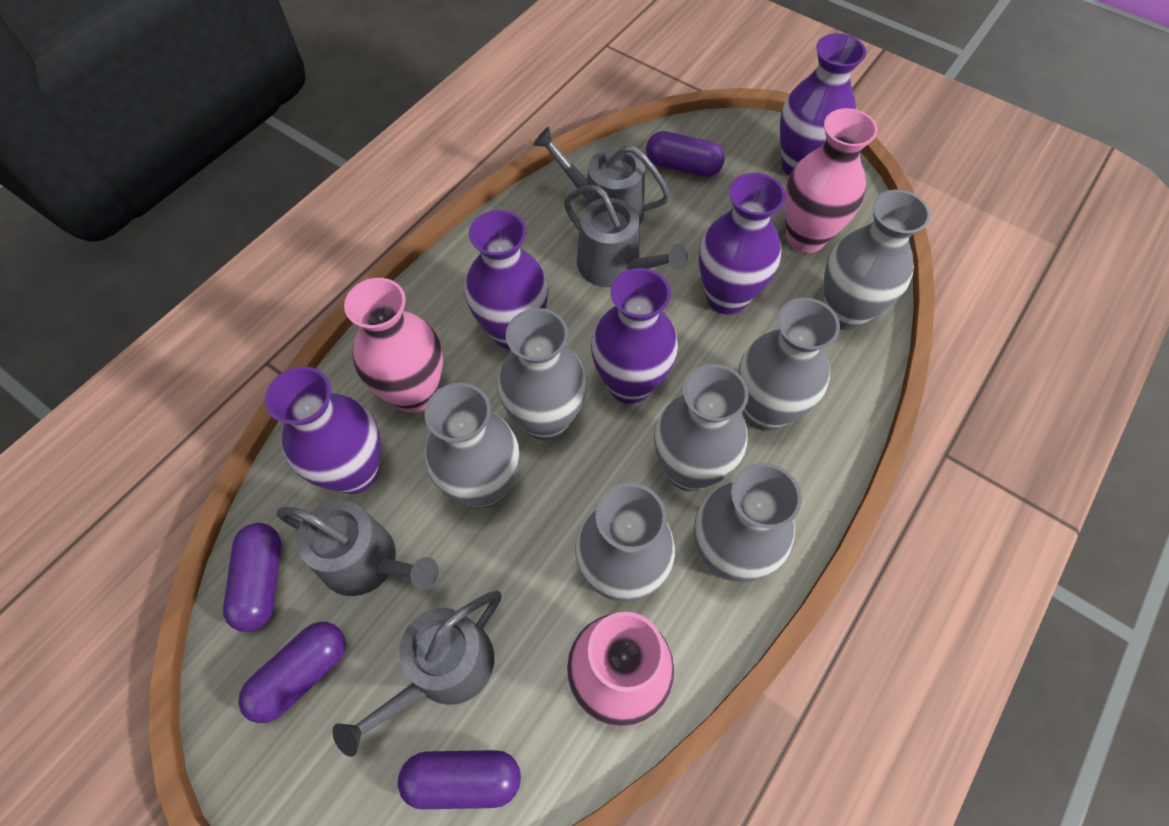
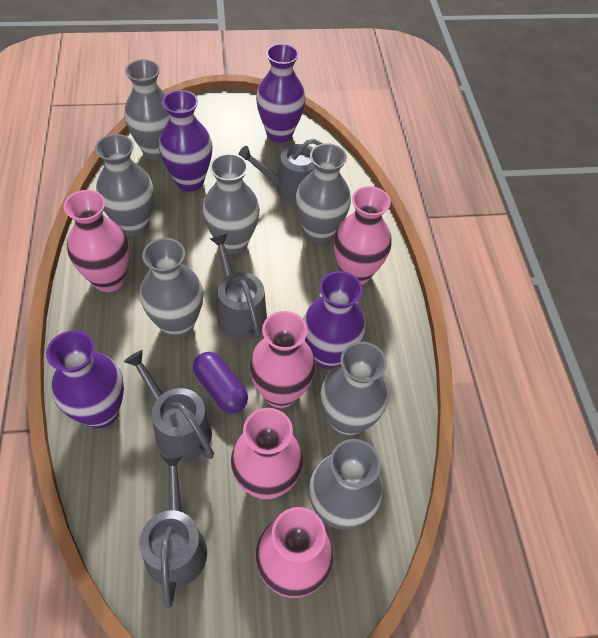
pink vase: [344,278,443,413] [567,612,675,727] [784,108,878,253] = 3 -> [64,190,130,292] [231,408,303,500] [249,311,316,408] [255,507,334,598] [334,186,392,285] = 5
purple capsule: [223,523,281,632] [238,622,345,723] [398,750,521,809] [646,131,725,177] = 4 -> [193,352,248,413] = 1
purple vase: [265,367,381,494] [465,210,549,350] [591,268,678,404] [699,173,786,315] [780,33,866,176] = 5 -> [46,331,124,428] [159,90,213,191] [256,44,306,143] [303,271,366,369] = 4

